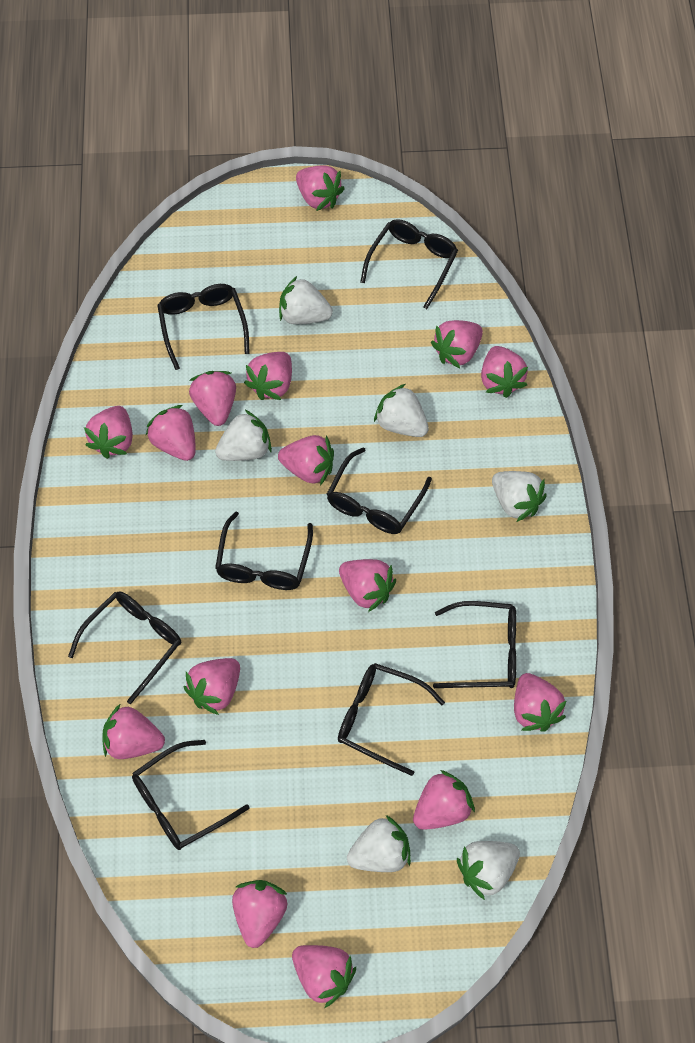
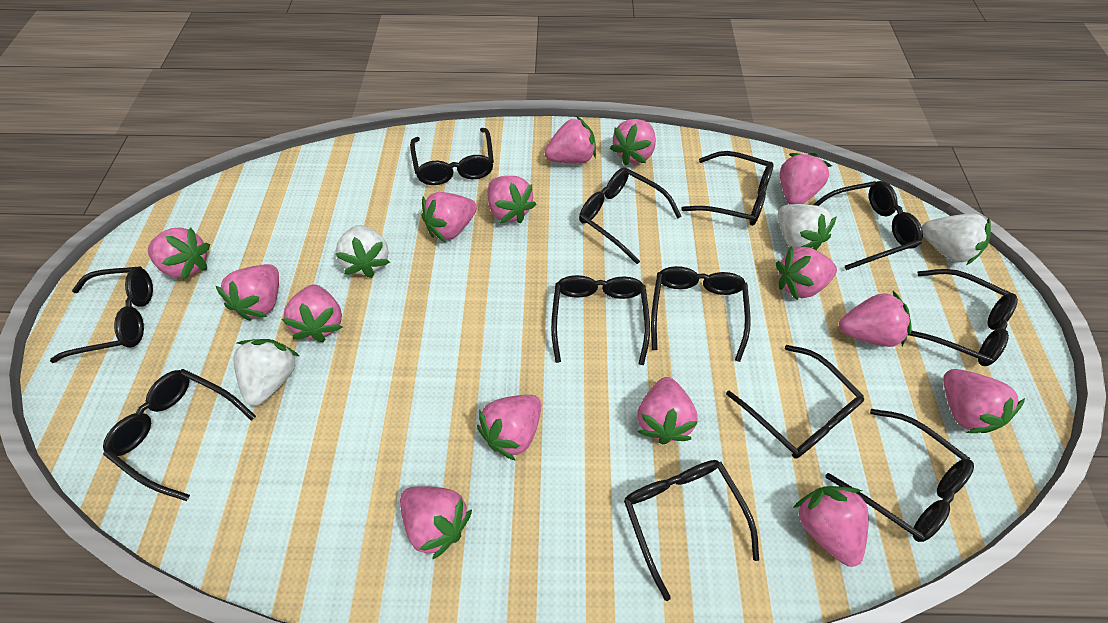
black glasses: [68,591,181,704] [132,740,250,850] [157,284,250,370] [215,511,313,590] [327,448,432,534] [338,663,445,776] [360,219,458,309] [433,601,517,688] = 8 -> [50,266,153,363] [103,369,256,501] [410,128,494,185] [551,275,650,365] [579,167,682,264] [624,460,759,601] [651,266,750,362] [681,151,774,226] [726,345,864,459] [813,181,923,270] [825,409,974,542] [908,269,1018,366] = 12
white strawberry: [215,410,272,461] [279,276,333,324] [347,815,411,872] [374,384,429,437] [457,841,520,900] [492,471,547,522] = 6 -> [233,339,299,406] [335,225,390,278] [778,204,837,250] [922,214,991,265] = 4

